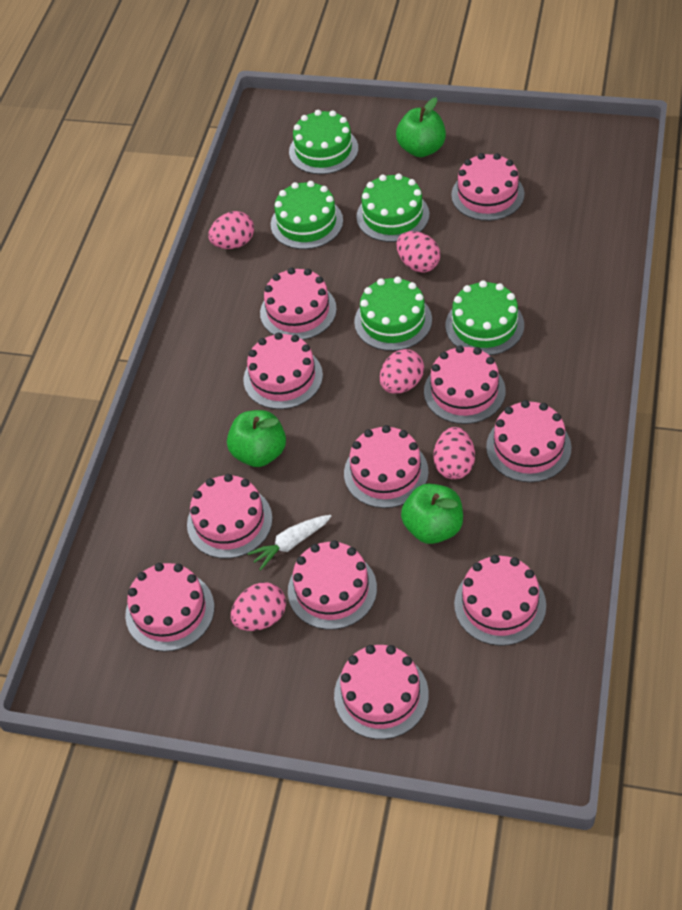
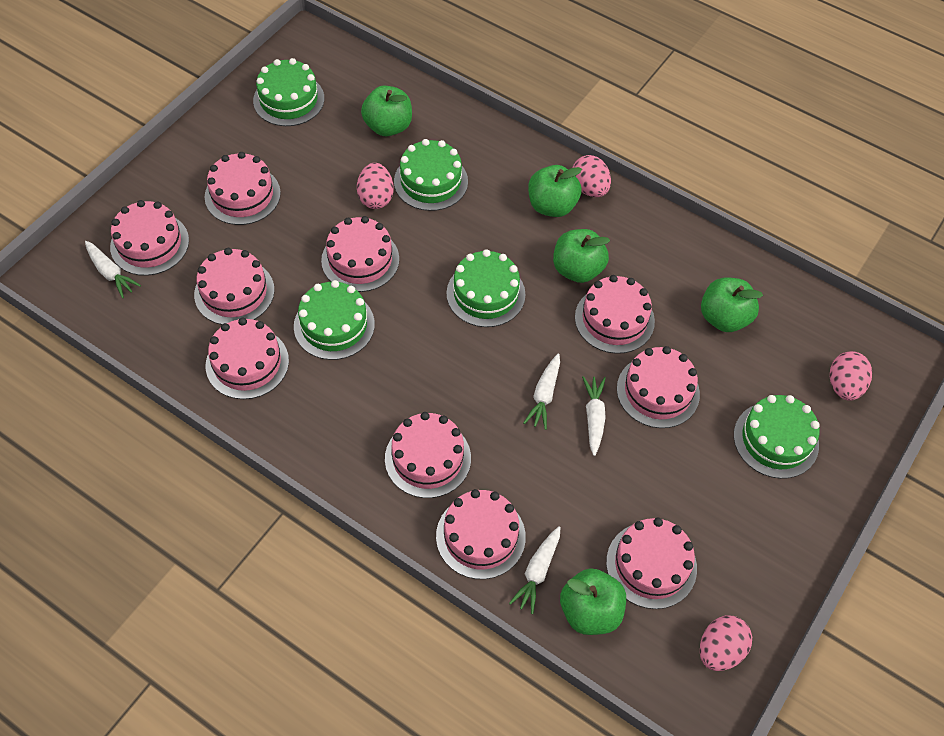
green apple: [227,410,286,467] [396,97,446,157] [401,484,463,544] = 3 -> [361,86,412,136] [528,165,582,217] [553,229,610,283] [560,568,626,635] [701,277,763,332] = 5
pink cake: [125,563,214,652] [187,474,273,559] [243,332,323,409] [260,268,337,340] [288,540,377,630] [334,645,429,739] [344,425,429,508] [424,345,506,424] [451,153,524,221] [454,555,546,646] [486,400,571,482] = 11 -> [110,200,189,276] [194,248,275,325] [205,152,281,225] [206,317,289,399] [321,216,399,292] [385,412,471,498] [436,489,526,579] [575,275,655,354] [606,518,697,609] [617,346,700,428] = 10
pink egg: [208,211,254,249] [231,582,286,631] [380,349,424,394] [397,231,440,273] [434,427,475,479] = 5 -> [357,163,394,209] [572,155,611,197] [700,615,752,671] [830,351,872,401] = 4
white carrot: [247,515,331,571] = 1 -> [85,241,141,298] [509,526,561,614] [523,353,560,430] [582,376,606,456] = 4

